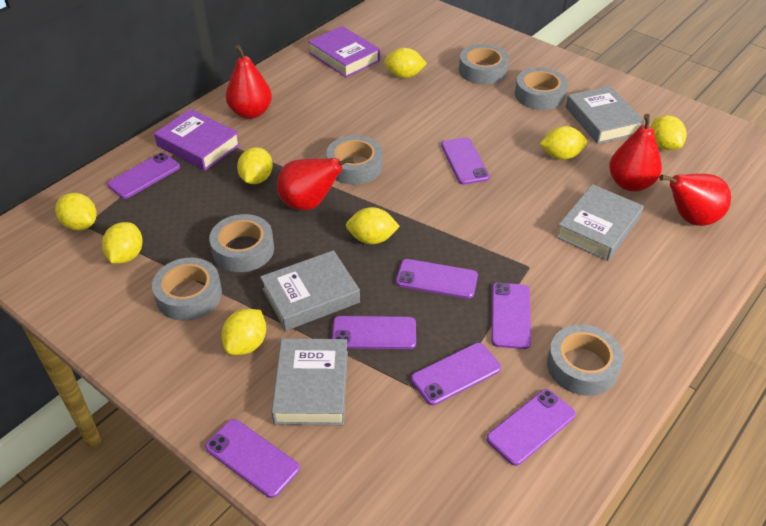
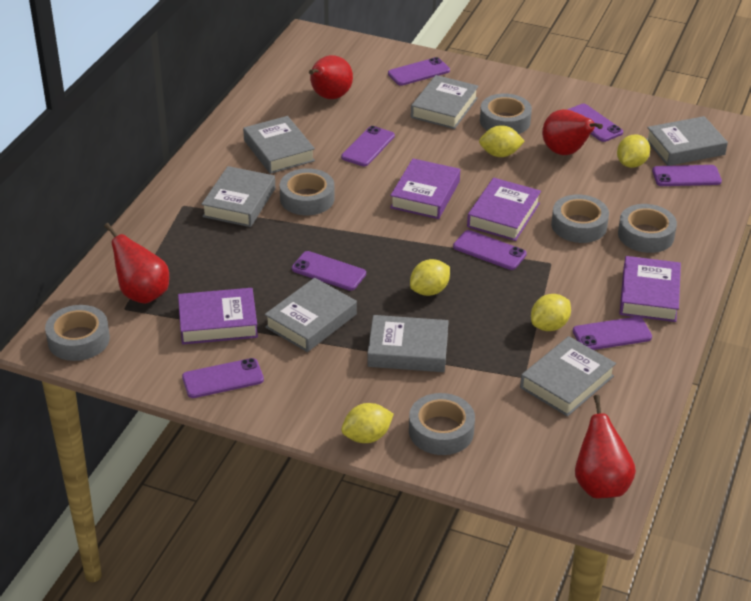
grey book: [260,250,360,331] [271,338,348,425] [556,184,644,261] [566,86,645,144] = 4 -> [201,166,275,227] [243,116,315,174] [265,278,357,352] [367,315,449,372] [411,75,479,129] [520,336,616,417] [646,116,728,166] = 7
purple book: [154,109,240,171] [308,26,380,78] = 2 -> [178,288,258,344] [390,158,460,219] [467,178,541,241] [620,256,681,322] = 4
yellow lemon: [55,193,96,230] [102,222,142,264] [221,309,266,355] [237,147,273,184] [346,207,400,244] [384,48,427,78] [539,126,587,160] [651,115,687,150] = 8 -> [341,403,394,443] [410,259,450,296] [479,125,525,157] [531,294,571,331] [617,134,650,168] = 5

